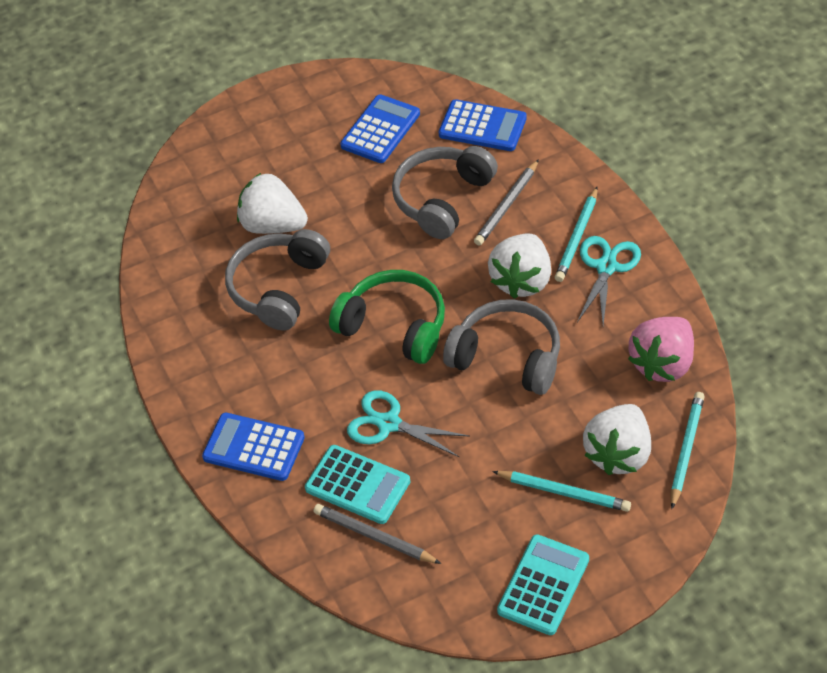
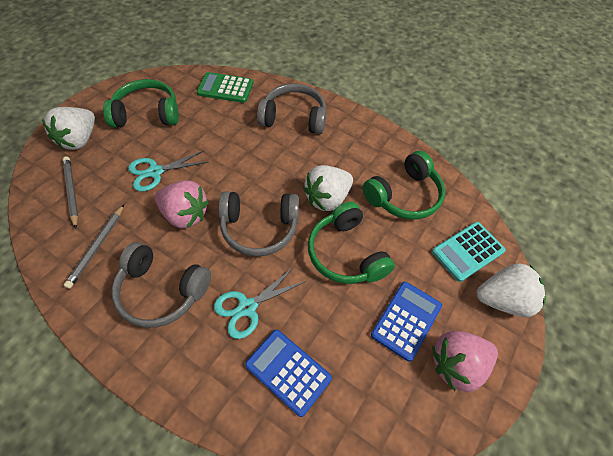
blue calculator: [202,413,305,481] [340,94,420,163] [439,99,527,151] = 3 -> [245,330,332,417] [371,282,442,362] = 2
green calculator: none = 0 -> [197,72,253,103] = 1
green headphones: [329,270,445,364] = 1 -> [103,79,179,128] [308,201,395,284] [363,151,445,220] = 3
pink strawberry: [628,317,694,382] = 1 -> [155,181,209,229] [432,331,498,392] = 2
turquoise calculator: [305,445,410,524] [497,534,589,635] = 2 -> [432,222,506,282] = 1
turquoise pencil: [492,471,631,512] [555,187,598,282] [671,392,705,509] = 3 -> none = 0

